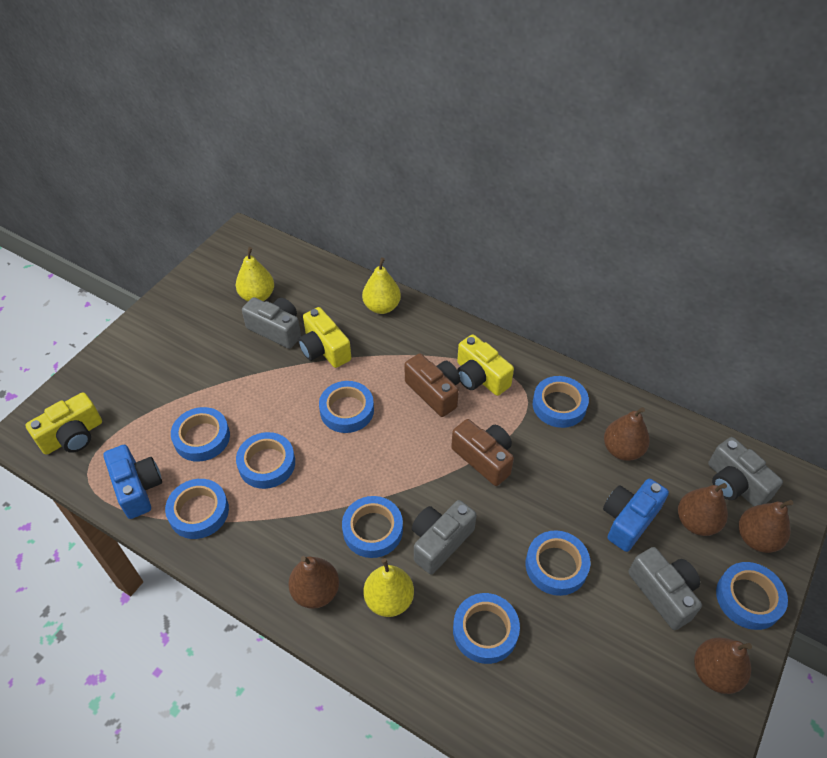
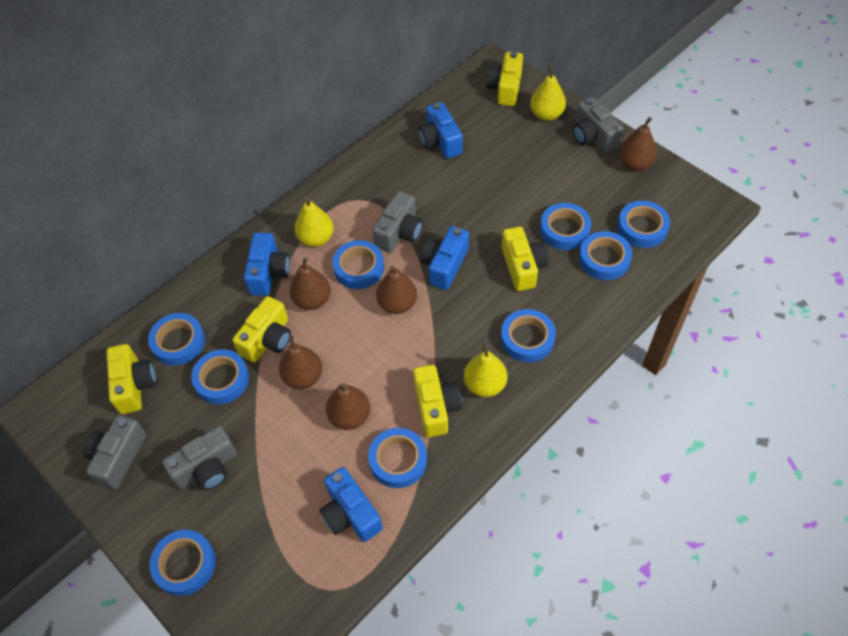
blue camera: [103,445,162,519] [603,479,669,552] = 2 -> [244,233,290,296] [319,467,383,542] [418,102,463,159] [420,226,469,290] = 4
brown camera: [405,353,460,417] [451,419,514,486] = 2 -> none = 0
yellow camera: [26,392,102,455] [298,307,351,368] [457,334,514,396] = 3 -> [106,344,157,414] [232,296,291,363] [413,365,462,437] [486,51,523,106] [502,227,548,291] = 5

